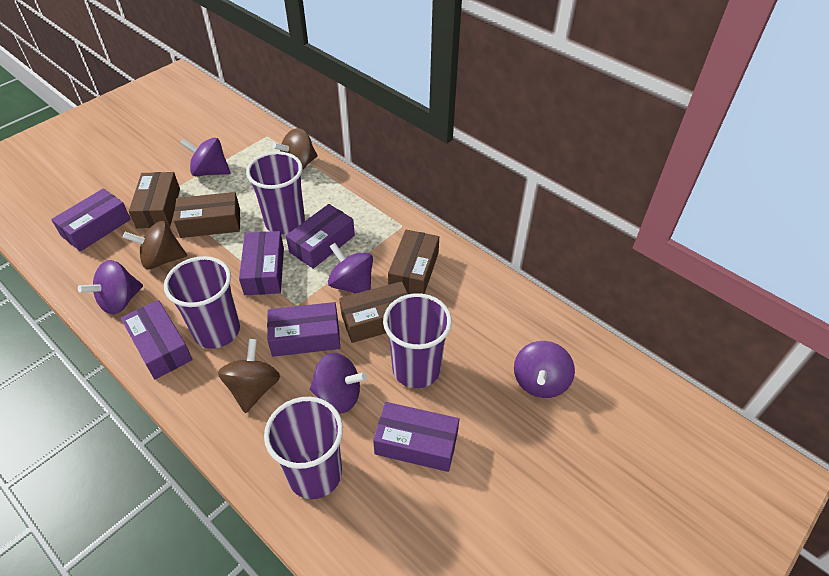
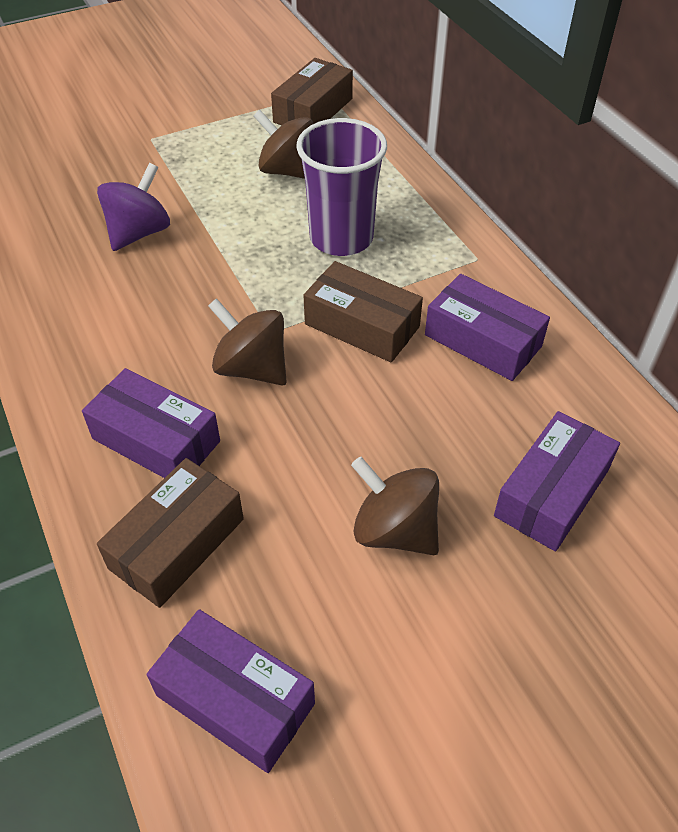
brown box: [129,172,180,228] [174,192,240,238] [339,281,408,343] [388,230,439,294] = 4 -> [97,458,244,608] [271,58,353,126] [304,261,423,363] = 3
purple box: [51,188,131,251] [121,300,193,379] [239,231,284,295] [267,302,340,357] [286,204,355,269] [373,402,459,472] = 6 -> [82,368,220,478] [147,609,315,773] [425,274,550,381] [494,411,620,551] = 4
purple cup: [164,256,240,349] [246,151,305,235] [264,397,343,499] [383,293,452,388] = 4 -> [296,118,387,256] = 1
purple spinning top: [78,260,143,314] [180,138,230,176] [310,353,367,413] [328,243,373,294] [514,341,575,398] = 5 -> [97,163,170,251] = 1

